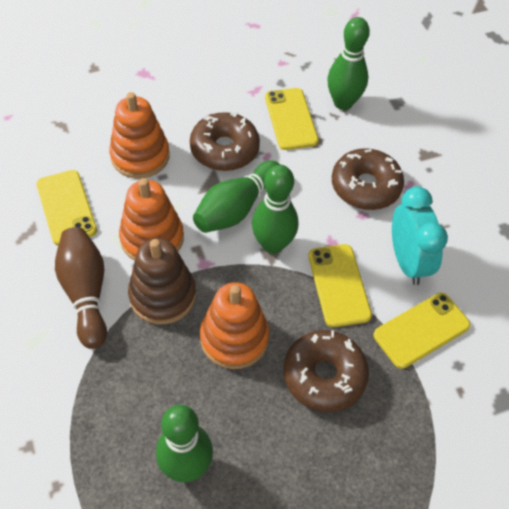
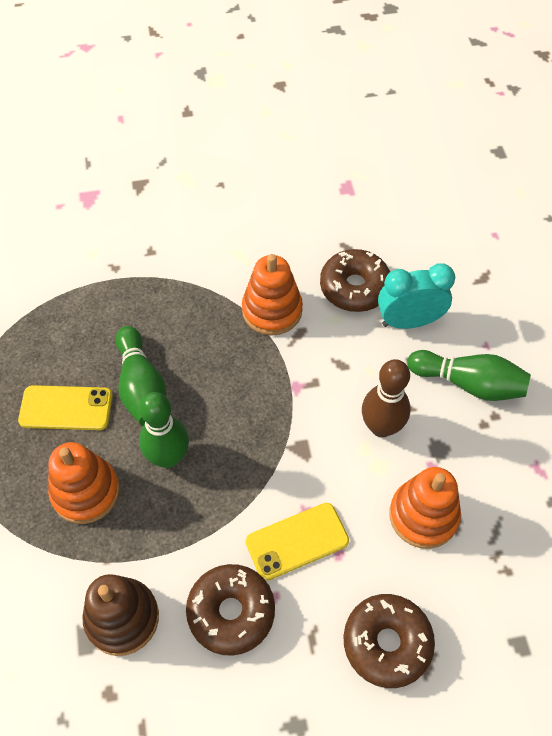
green bowling pin: [156,405,213,482] [193,160,280,233] [252,165,298,254] [327,17,370,110] = 4 -> [115,326,166,426] [139,392,189,468] [407,350,531,401] = 3
yellow phone: [36,170,97,245] [265,88,319,150] [308,244,372,327] [374,293,470,369] = 4 -> [18,385,113,430] [246,503,349,581] = 2

